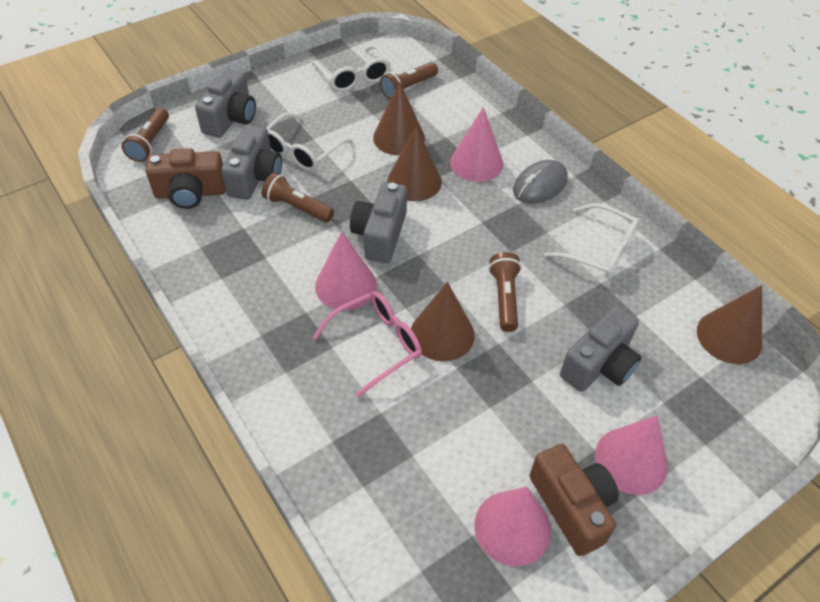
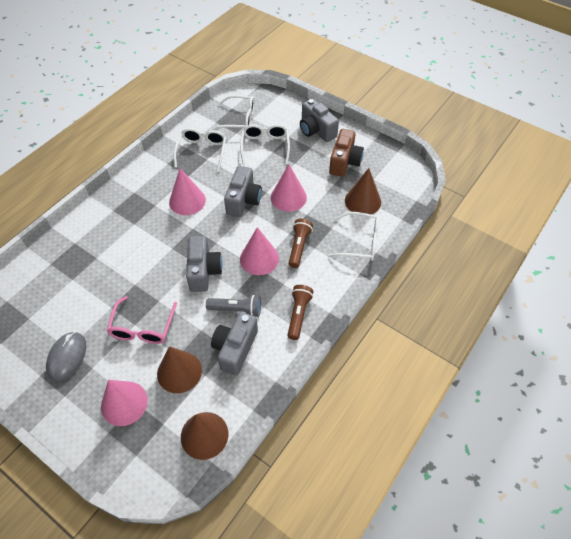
brown camera: [146,148,226,209] [530,444,619,556] = 2 -> [329,129,364,177] = 1
brown cone: [373,81,425,155] [387,126,442,201] [411,282,475,361] [697,285,762,364] = 4 -> [157,346,202,393] [181,412,228,460] [345,168,381,214] = 3
brown flashlight: [122,108,169,162] [262,172,334,223] [380,62,438,100] [489,252,522,332] = 4 -> [287,285,314,340] [288,219,313,268] = 2
grey flashlight: none = 0 -> [206,295,261,317] = 1
white glasses: [266,113,353,171] [312,45,391,92] [544,203,640,278] = 3 -> [174,128,226,172] [211,95,255,130] [240,124,290,165] [328,212,379,261] = 4

